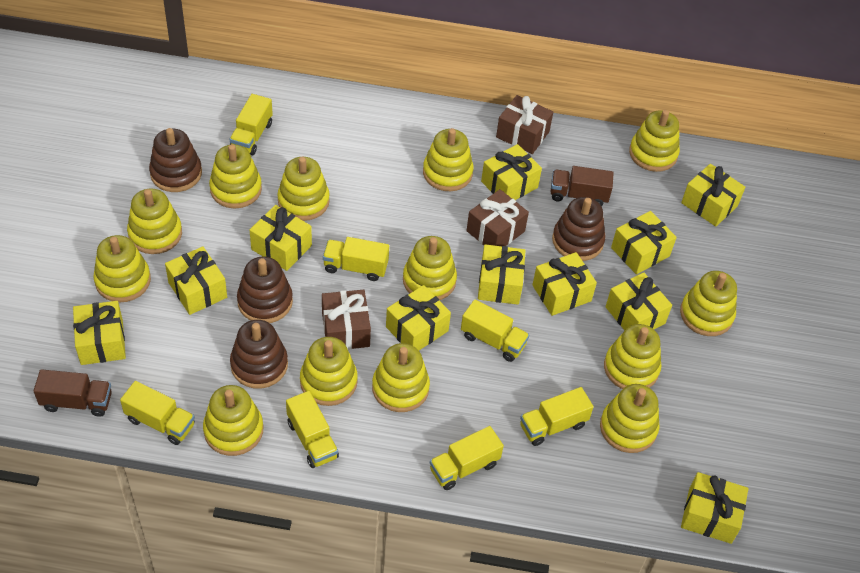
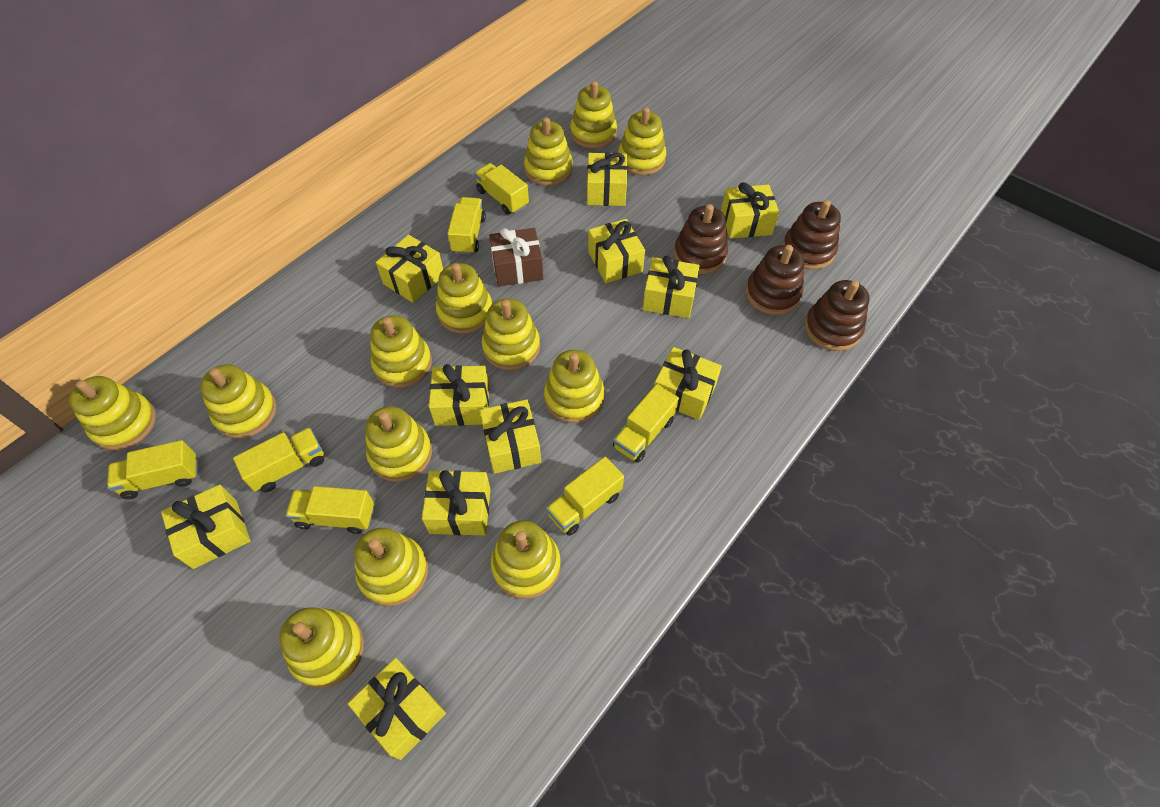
brown gift: [322,290,371,350] [466,189,529,246] [496,95,553,154] = 3 -> [489,228,543,287] = 1
brown truck: [34,369,112,417] [550,166,614,206] = 2 -> none = 0

